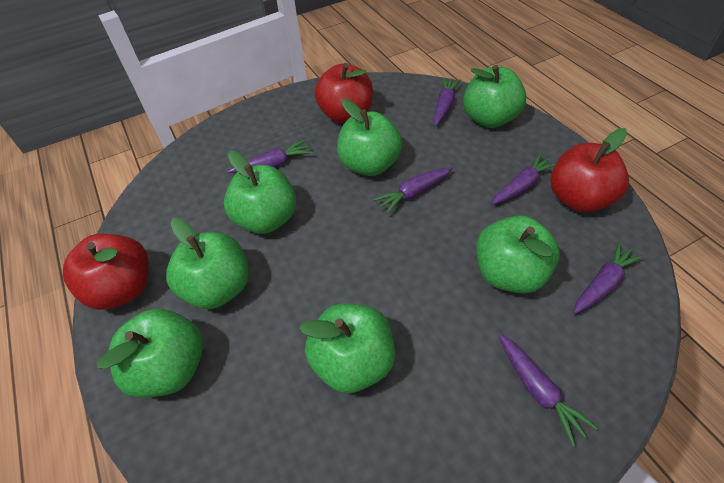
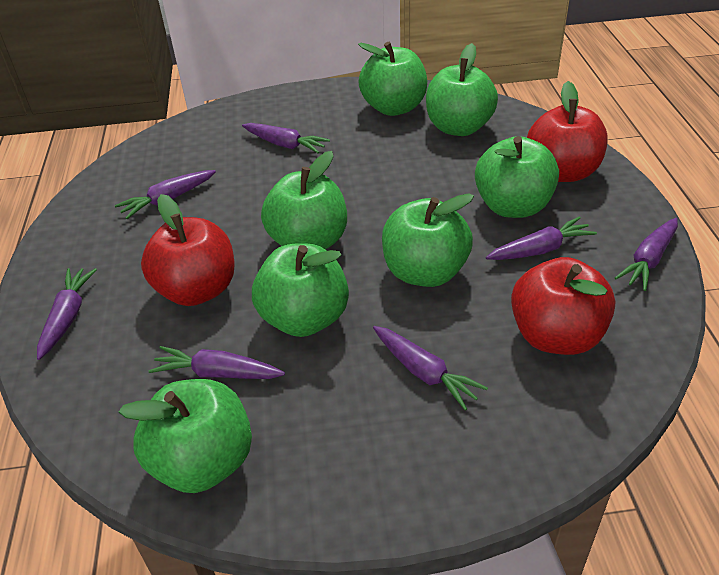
purple carrot: [228,140,312,173] [373,167,453,214] [434,77,461,126] [492,153,556,204] [499,334,598,446] [574,241,644,314] = 6 -> [37,268,97,360] [115,170,216,219] [149,346,285,379] [242,123,330,154] [373,326,488,410] [486,216,597,260] [615,218,678,291] = 7

